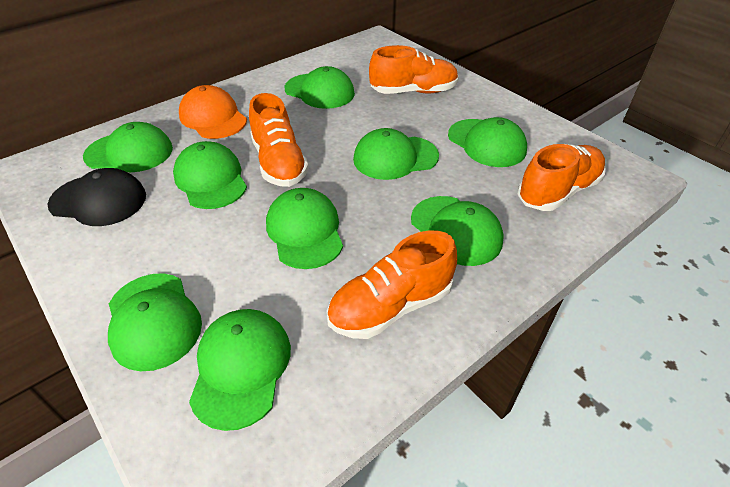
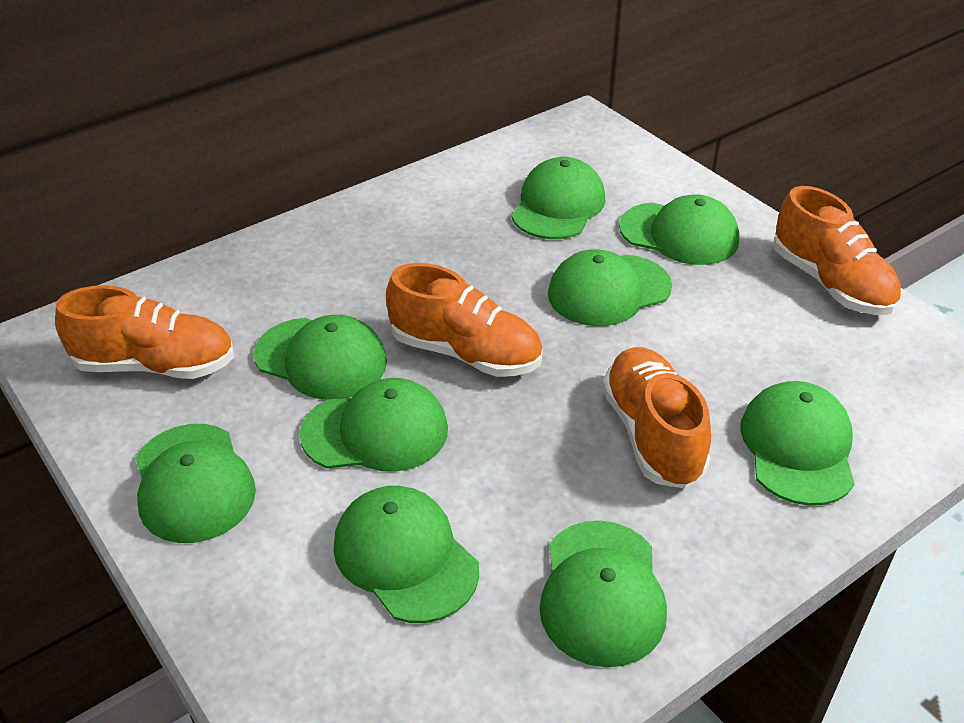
black cap: [47,168,146,226] = 1 -> none = 0
orange cap: [179,85,247,139] = 1 -> none = 0

